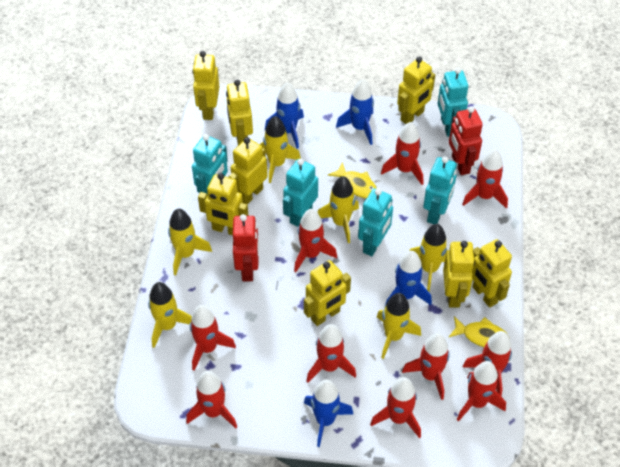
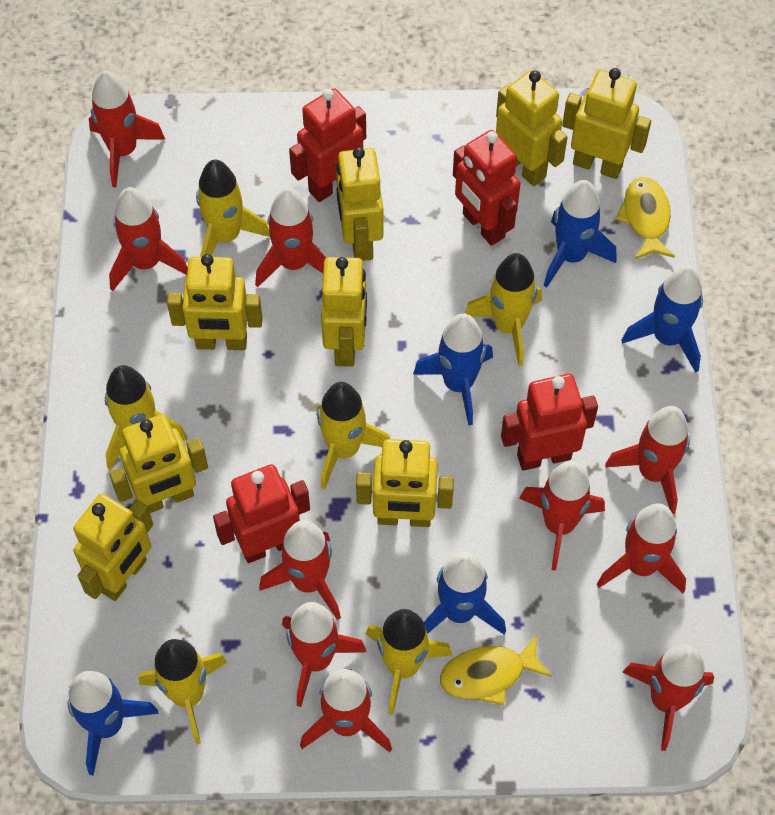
blue rocket: [265,82,304,149] [304,379,353,447] [336,79,374,145] [384,251,432,309] = 4 -> [67,671,159,776] [413,313,493,425] [424,552,506,635] [543,180,617,288] [622,265,703,373] = 5
red robot: [233,214,259,281] [449,106,483,175] = 2 -> [213,464,310,563] [289,88,366,202] [453,130,520,246] [501,374,598,471] = 4
turquoise robot: [192,134,228,195] [283,159,318,227] [358,188,393,256] [423,156,457,224] [438,67,468,137] = 5 -> none = 0

